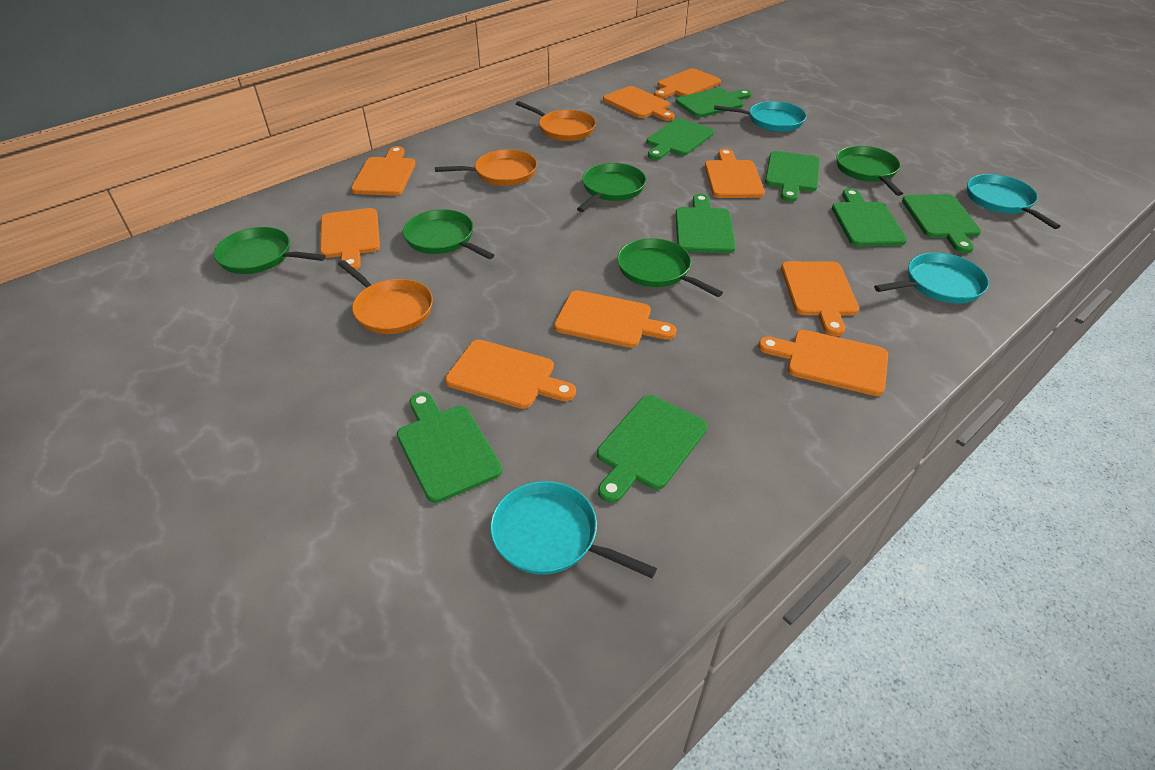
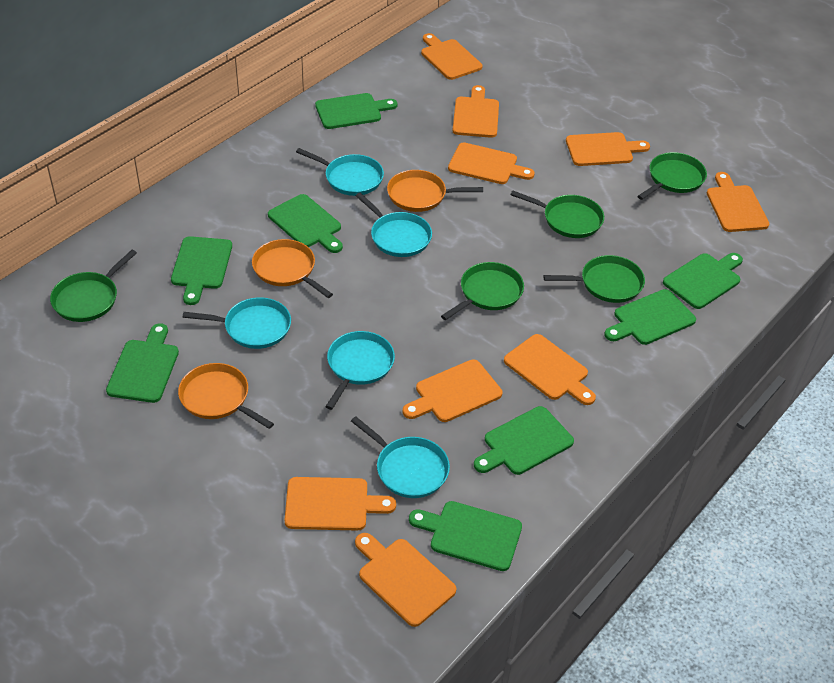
turquoise pan: [490,481,657,578] [714,101,807,132] [874,252,989,304] [967,174,1061,229] = 4 -> [183,297,291,349] [296,148,384,196] [325,331,395,410] [351,416,450,498] [356,193,432,257] = 5

